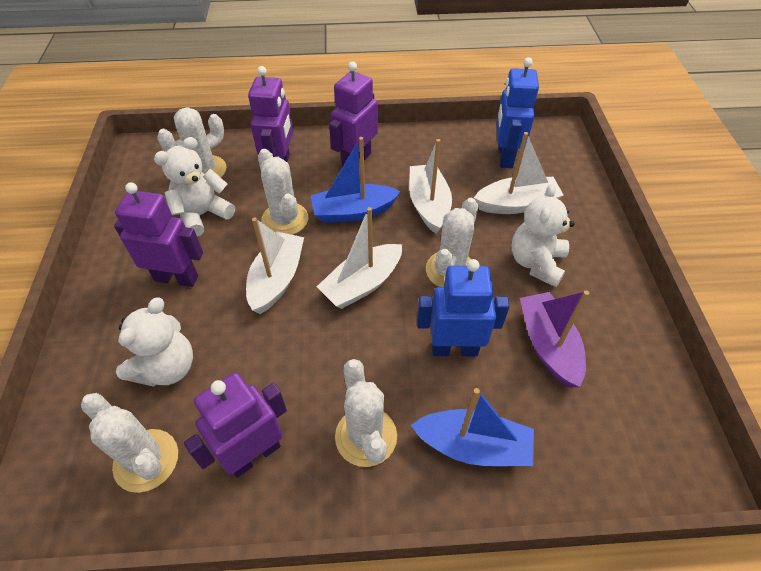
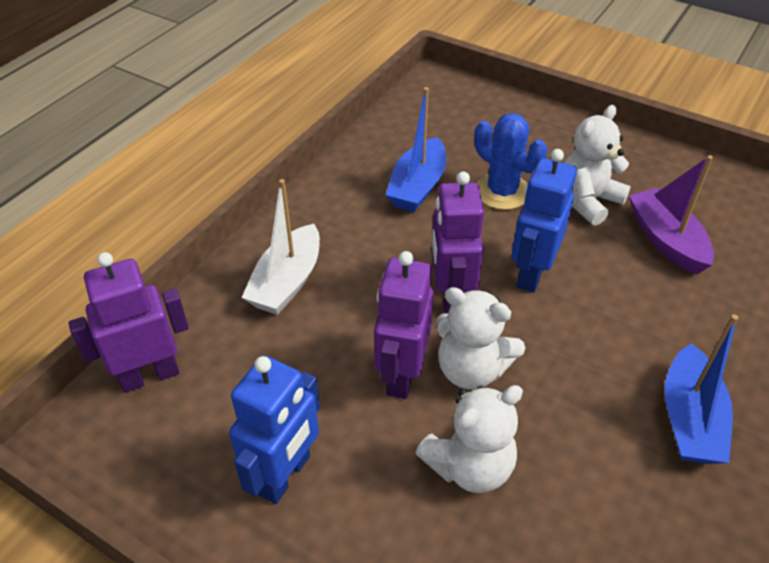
blue cactus: none = 0 -> [475,113,547,210] = 1
purple robot: [114,182,203,287] [184,372,287,478] [248,66,293,162] [329,62,378,167] = 4 -> [69,252,189,393] [374,251,434,399] [431,171,484,313] = 3
white boat: [246,218,304,314] [317,207,402,309] [409,139,452,234] [474,132,564,214] = 4 -> [241,179,320,315] = 1
white cactus: [81,393,178,493] [157,107,226,177] [258,149,308,235] [335,359,397,467] [426,198,478,287] = 5 -> none = 0

